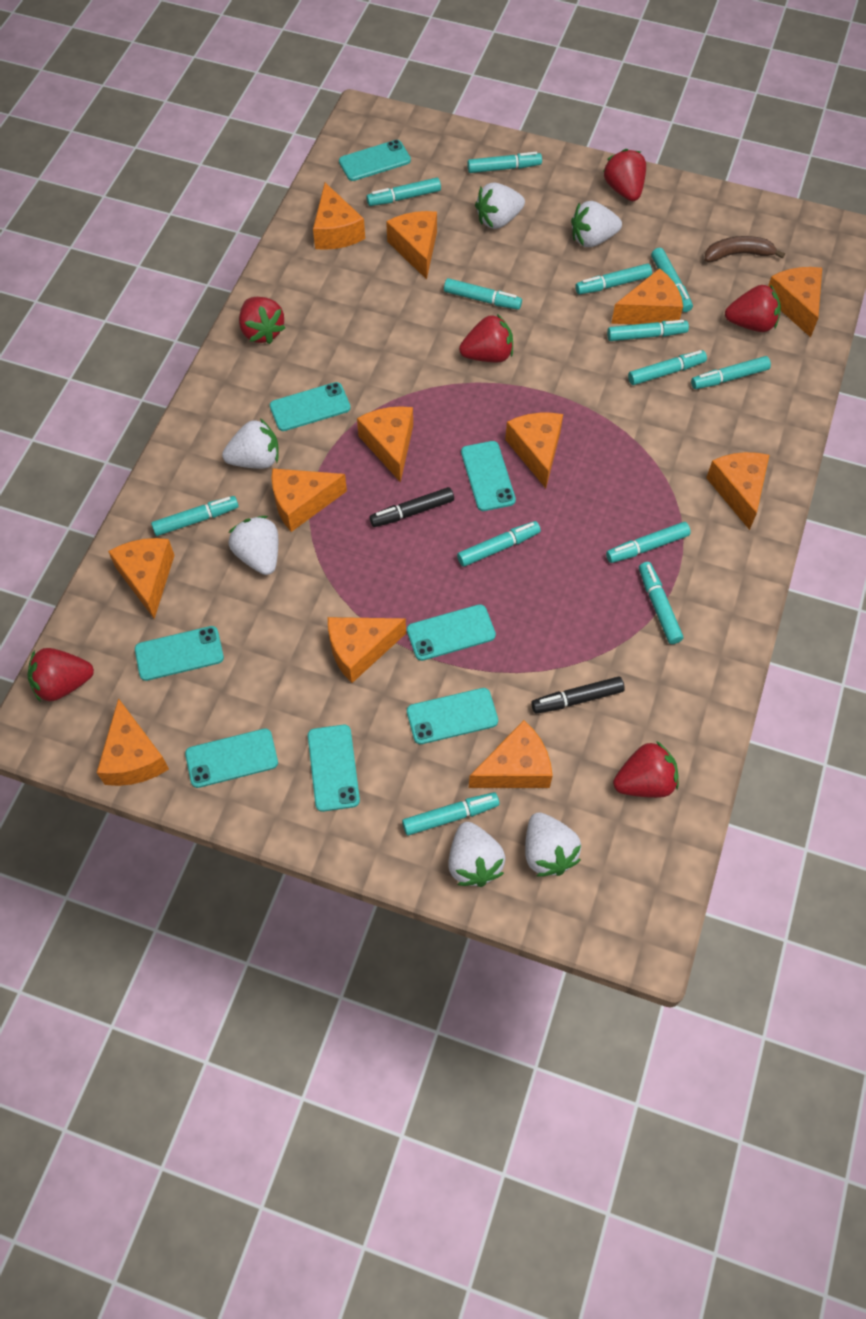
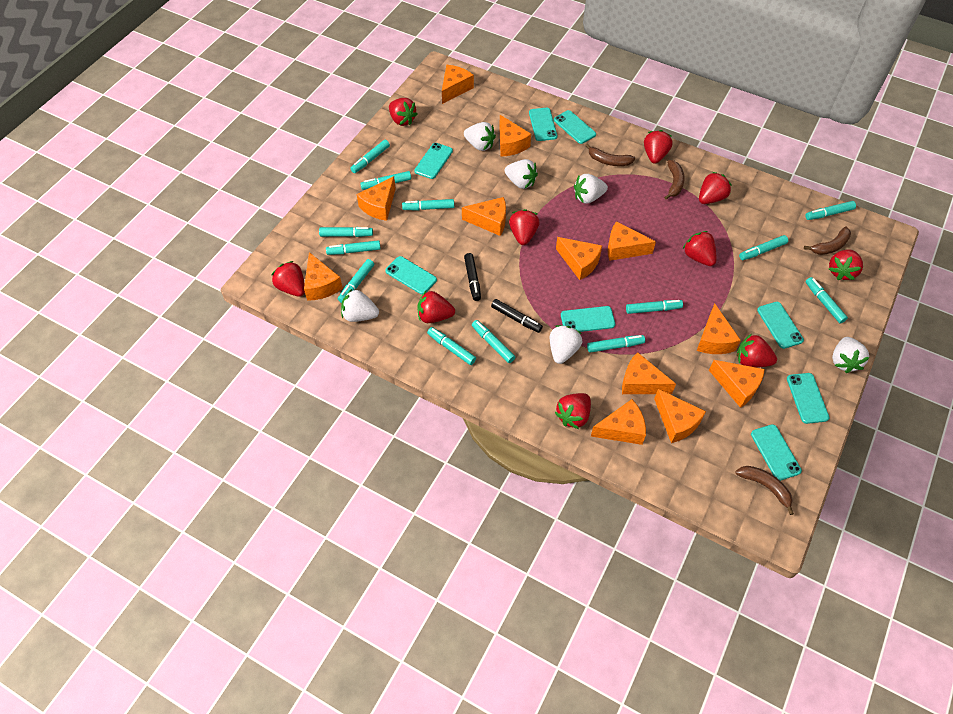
brown banana: [705,236,785,262] = 1 -> [585,143,635,166] [664,160,685,199] [735,466,794,515] [804,227,851,255] = 4
red strawberry: [27,648,94,702] [239,297,285,344] [459,314,513,362] [603,149,646,201] [613,741,679,798] [725,285,781,332] = 6 -> [272,261,305,297] [389,98,418,126] [417,291,455,323] [509,209,540,245] [555,393,591,429] [644,130,673,164] [683,231,717,266] [699,172,732,204] [737,334,777,368] [829,250,863,280] = 10

